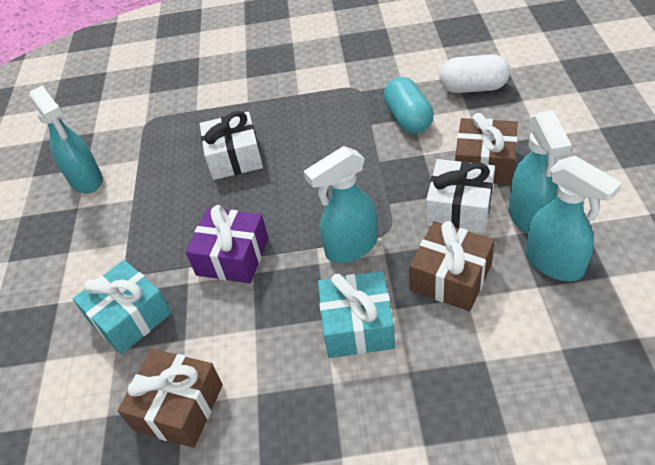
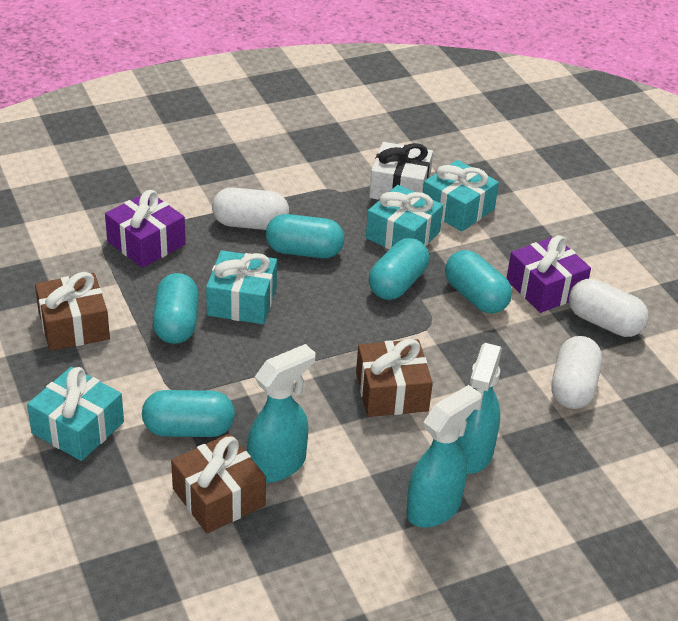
purple gift: [186,205,268,283] = 1 -> [105,190,186,268] [506,235,591,313] = 2
turquoise capsule: [383,77,434,134] = 1 -> [142,390,235,437] [153,273,199,344] [266,214,344,258] [369,238,429,300] [445,250,512,313] = 5
turquoise gift: [73,260,171,354] [318,271,395,358] = 2 -> [27,367,124,461] [206,250,277,324] [366,185,443,249] [423,160,499,232] = 4
turquoise spray bottle: [29,86,103,193] [304,146,378,263] [509,110,572,234] [526,156,622,281] = 4 -> [247,344,316,483] [406,385,481,528] [456,343,502,474] = 3
white capsule: [439,54,510,93] = 1 -> [212,188,289,230] [552,336,602,409] [569,279,649,337] = 3
white gift: [200,111,263,180] [426,159,495,233] = 2 -> [369,142,433,200] = 1

